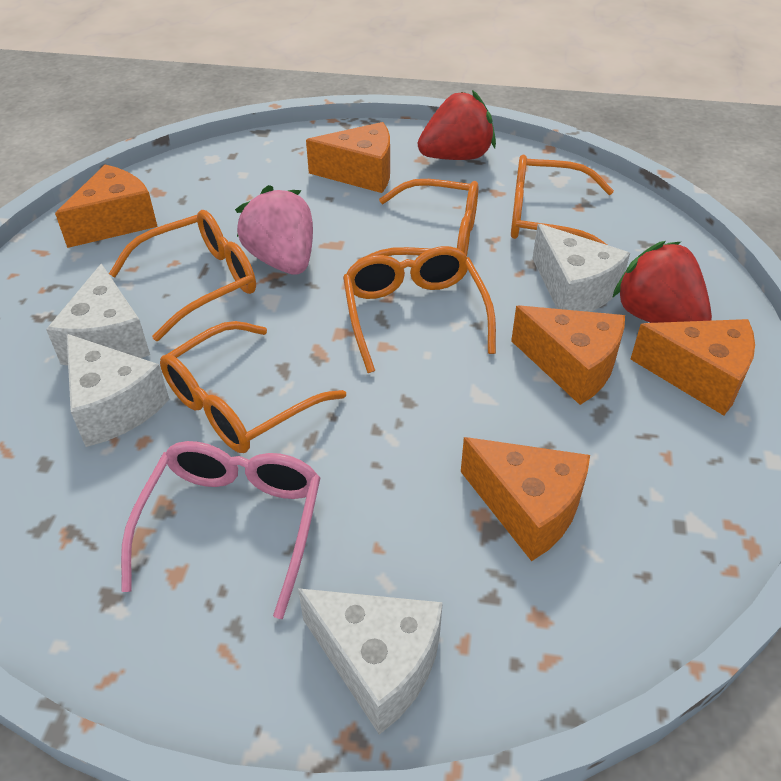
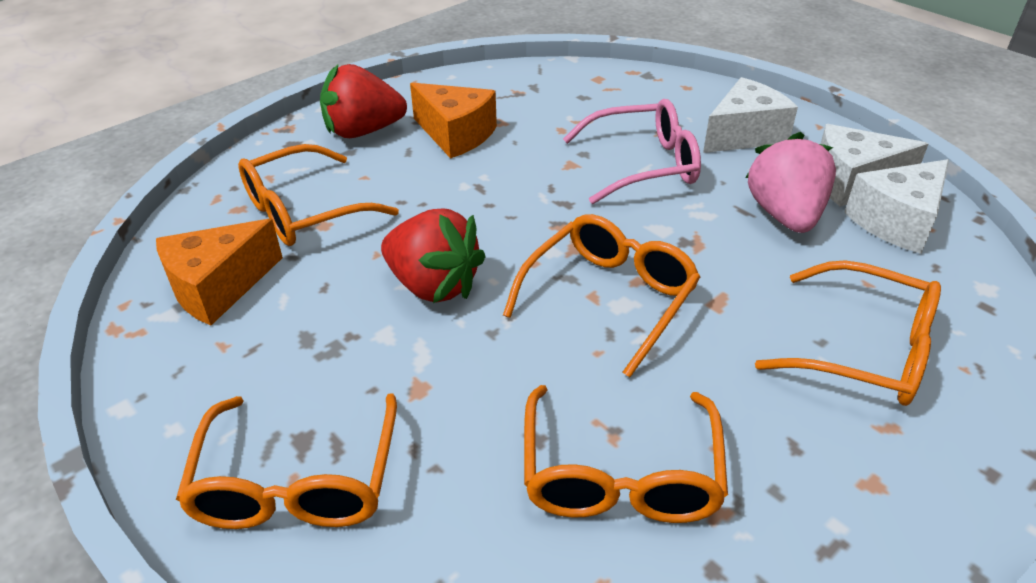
orange cheese: [55,165,158,248] [306,122,390,193] [461,437,590,561] [511,305,625,405] [631,319,755,416] = 5 -> [156,219,283,326] [410,83,497,159] = 2
white cheese: [46,263,150,366] [67,334,170,447] [298,588,443,735] [532,224,630,312] = 4 -> [703,77,798,153] [820,124,928,207] [844,159,949,254] = 3

